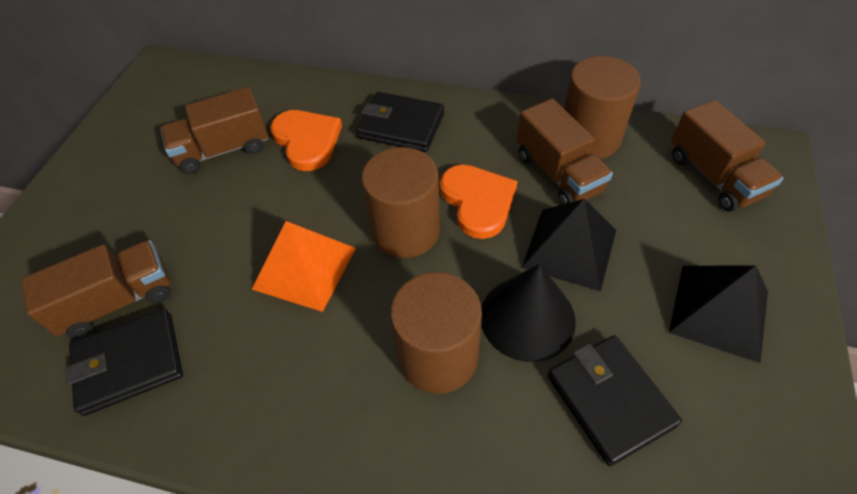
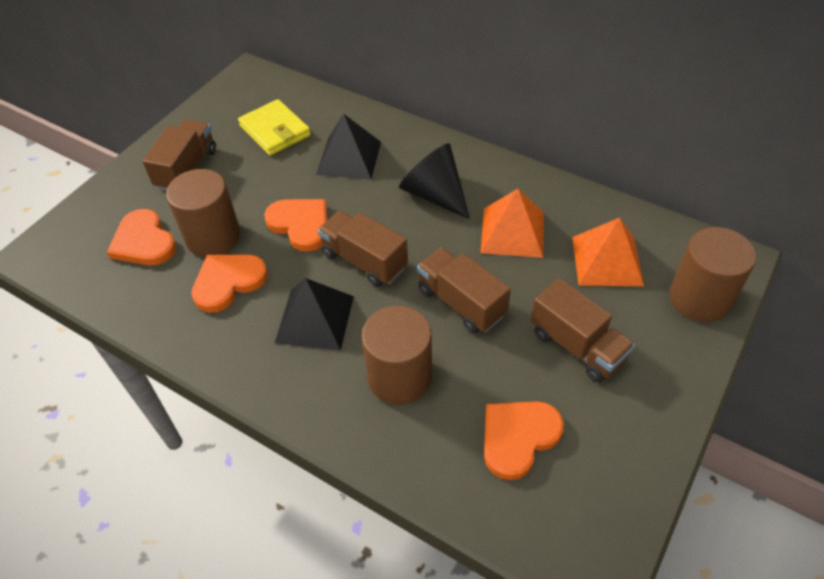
black wallet: [65,308,183,416] [356,92,444,152] [548,335,682,466] = 3 -> none = 0
orange heart: [270,110,342,171] [440,165,517,239] = 2 -> [107,209,176,265] [191,255,267,313] [264,199,328,252] [484,401,564,480] = 4
orange pyramid: [252,221,356,312] = 1 -> [481,189,544,258] [572,218,644,286] = 2
yellow wallet: none = 0 -> [238,99,311,156] = 1

